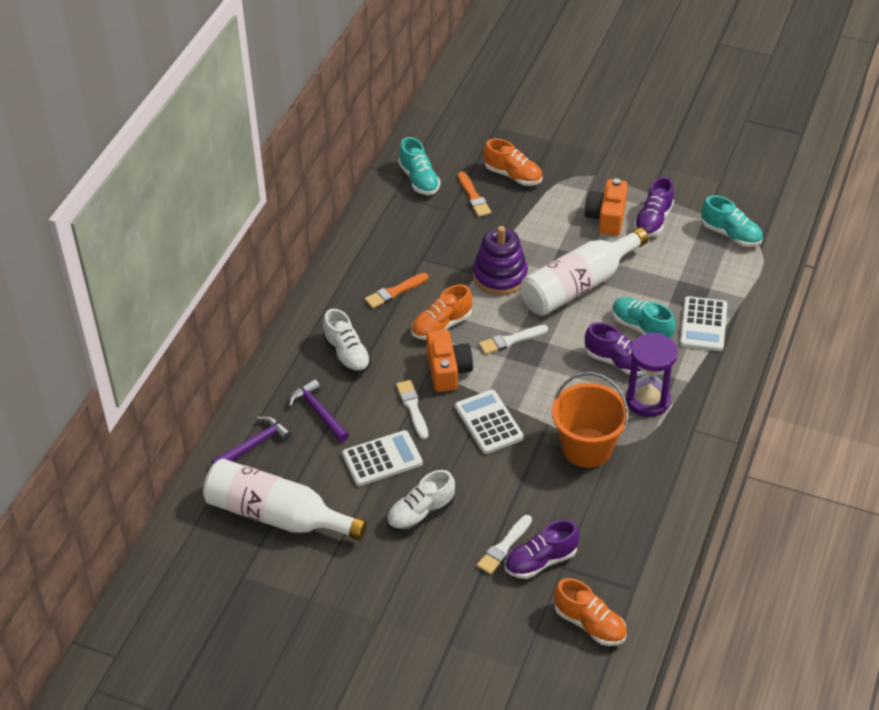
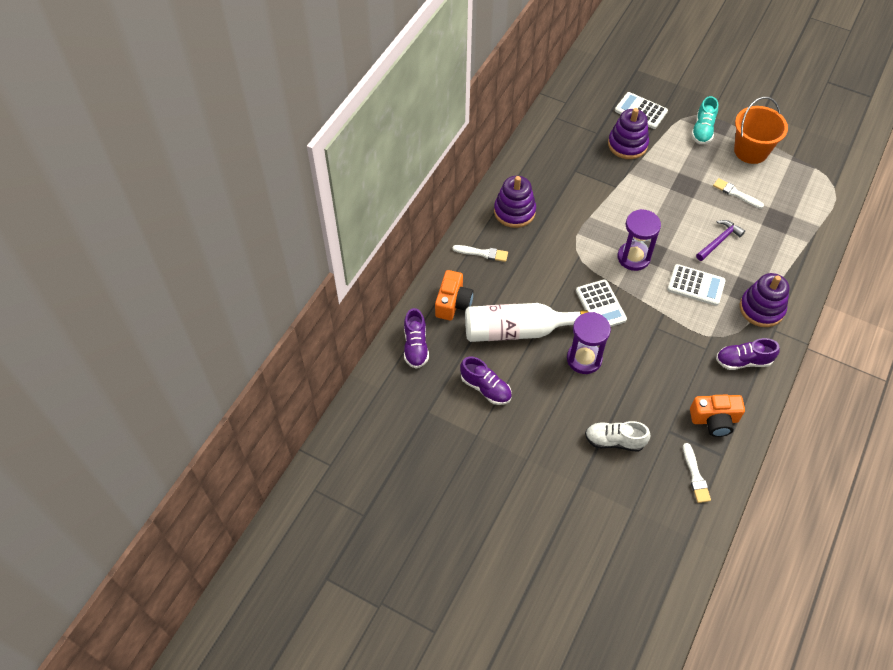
orange brush: [365,273,428,309] [458,172,491,217] = 2 -> none = 0
orange shoe: [411,284,472,340] [484,138,543,186] [554,578,627,646] = 3 -> none = 0
purple hammer: [212,416,292,464] [289,379,349,442] = 2 -> [696,220,745,261] = 1
purple hourglass: [626,333,678,417] = 1 -> [567,312,611,374] [617,209,661,271] = 2
purple stacking toy: [473,226,528,295] = 1 -> [494,176,536,228] [608,108,649,159] [740,273,789,327] = 3
turquoise shoe: [399,137,440,195] [612,297,675,339] [701,195,763,247] = 3 -> [691,96,718,144] = 1
white bottle: [203,459,367,540] [520,227,649,316] = 2 -> [465,303,588,342] = 1
white shoe: [323,309,371,374] [386,470,455,532] = 2 -> [585,421,651,452] = 1

